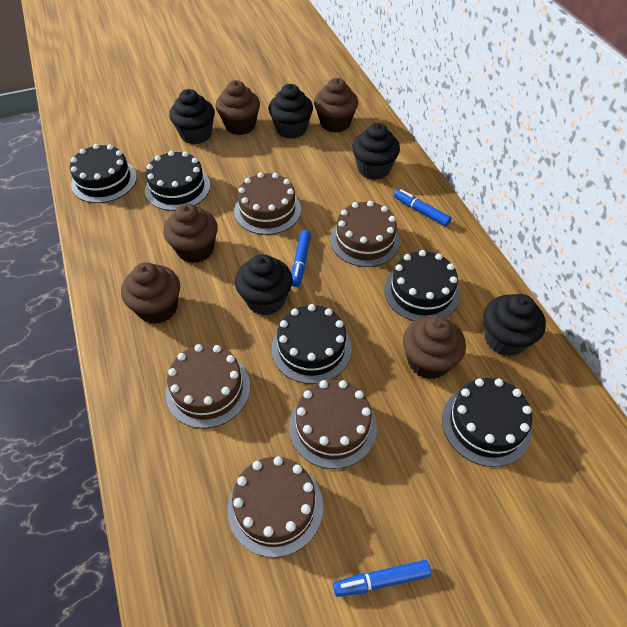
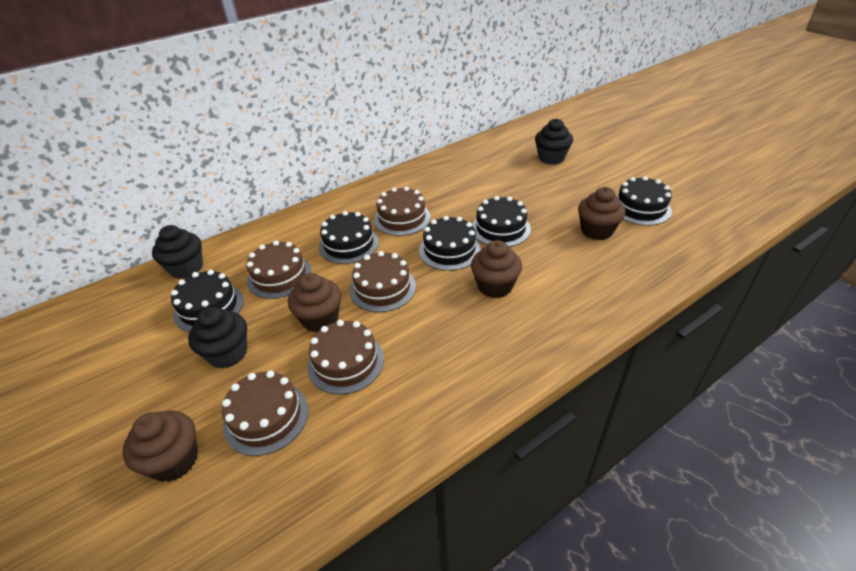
black cupcake: [169,89,215,144] [235,254,293,315] [269,84,313,139] [352,123,400,180] [483,294,546,356] = 5 -> [152,225,203,279] [188,307,247,369] [535,118,573,165] = 3
blue marker: [292,230,311,287] [333,560,431,597] [394,189,451,226] = 3 -> none = 0
brown cupcake: [121,262,180,324] [163,203,218,263] [216,80,260,135] [314,78,358,133] [403,316,466,379] = 5 -> [122,410,198,482] [288,273,342,332] [471,240,522,298] [578,187,625,240] = 4

